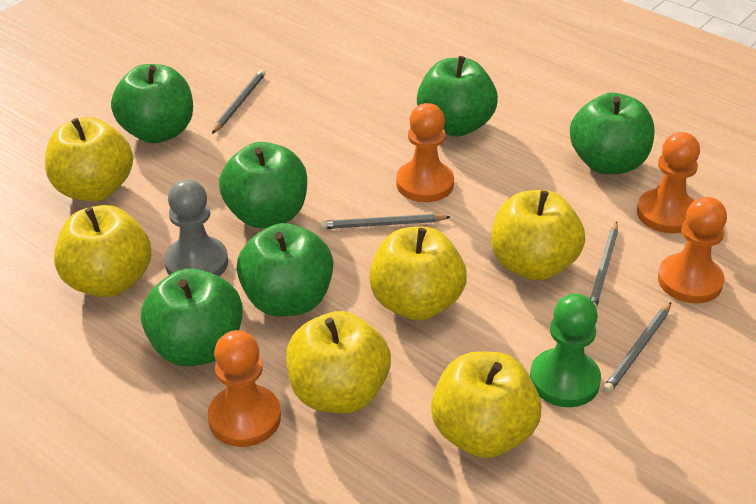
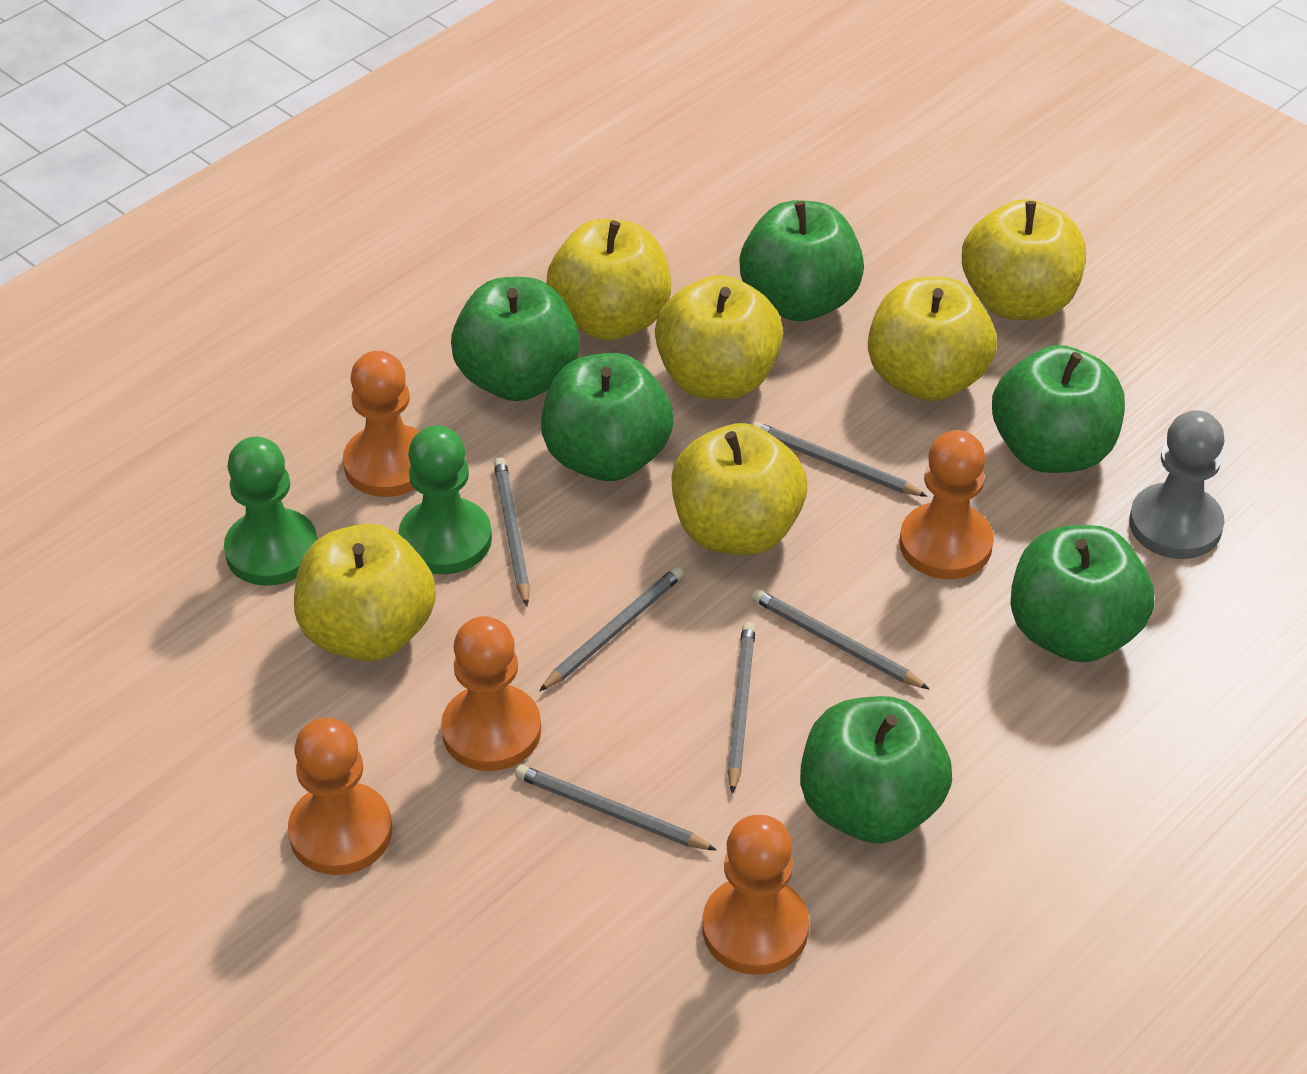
green pawn: [530,293,601,407] = 1 -> [224,436,318,586] [398,425,492,574] = 2
grey pencil: [212,70,266,134] [320,214,450,229] [590,222,618,309] [603,302,671,394] = 4 -> [494,457,530,607] [515,765,716,850] [539,567,683,692] [728,622,755,794] [751,589,929,689] [752,421,928,497] = 6
orange pawn: [208,330,281,447] [396,103,454,202] [637,132,700,233] [658,197,727,304] = 4 -> [288,718,392,875] [343,351,420,497] [441,616,541,771] [702,815,809,975] [899,430,994,579] = 5

